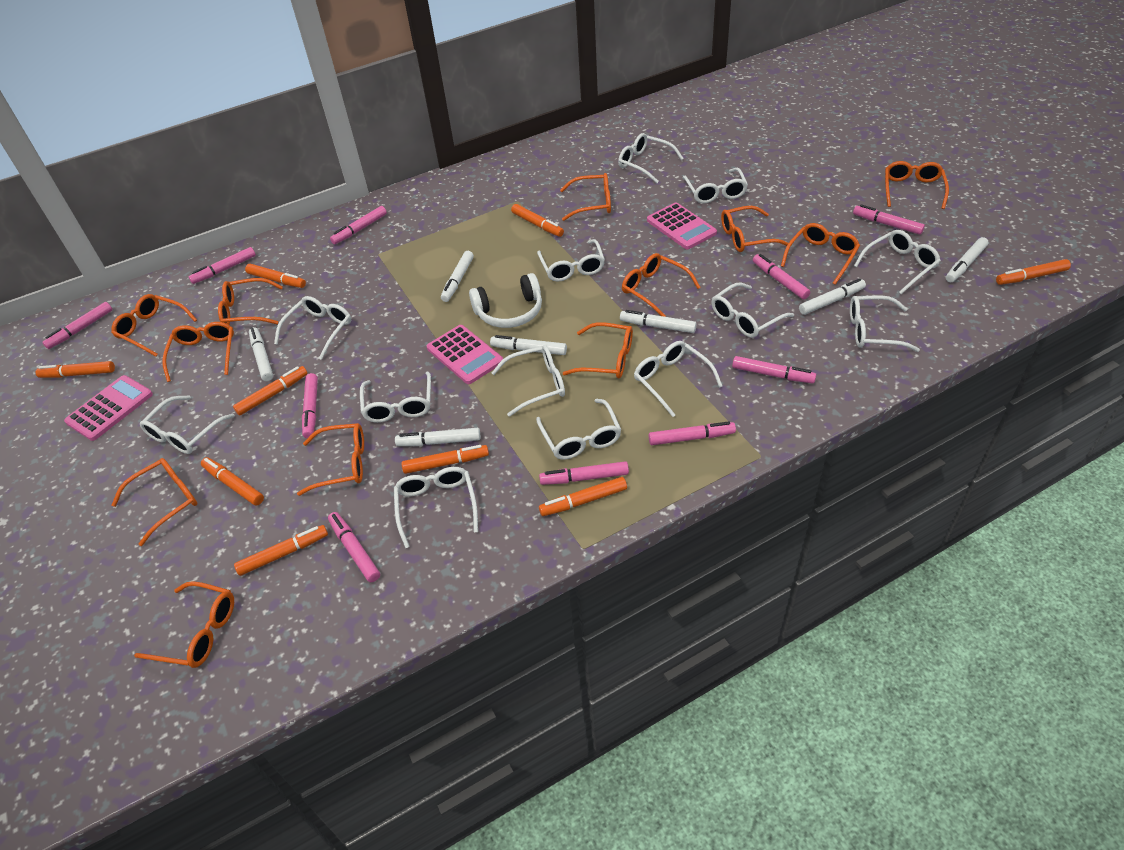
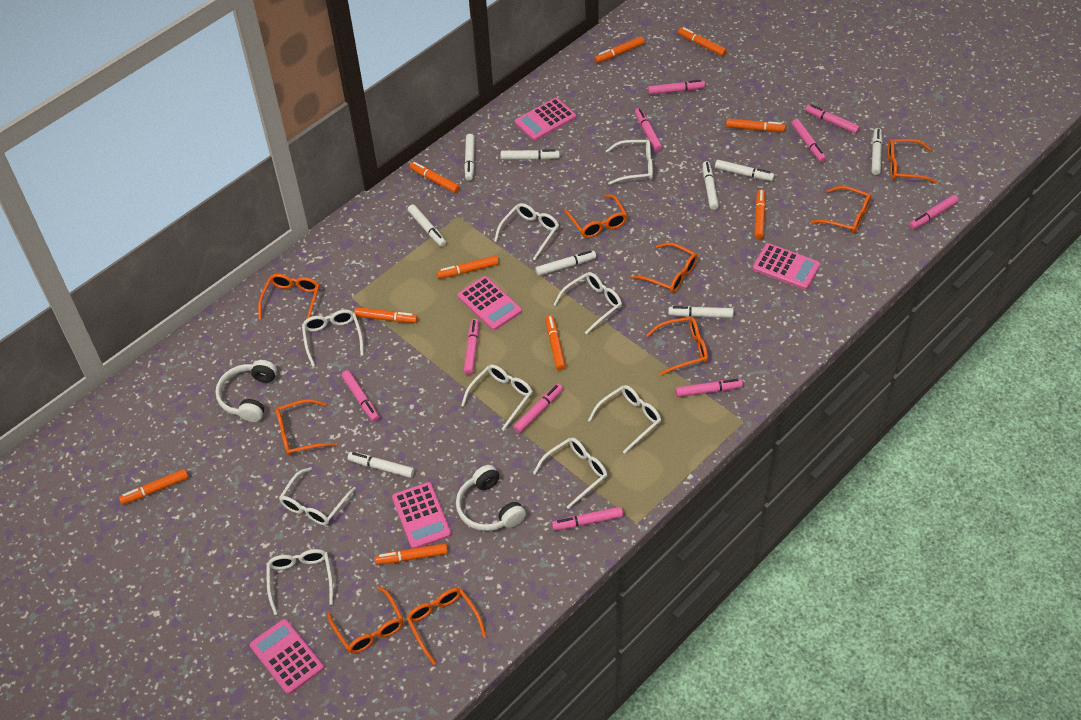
orange glasses: [111,294,197,357] [112,458,197,546] [134,581,234,668] [162,322,234,382] [218,278,283,325] [297,423,364,496] [560,173,611,221] [563,322,633,378] [622,253,701,317] [721,206,788,252] [781,223,860,285] [885,161,949,209] = 12 -> [258,274,319,320] [276,399,338,456] [327,586,403,654] [406,588,486,665] [564,194,627,238] [632,243,697,293] [646,317,708,375] [811,186,871,233] [888,139,937,183] = 9
orange marker: [35,361,115,378] [201,457,264,506] [233,366,308,416] [234,525,328,576] [245,264,306,288] [401,445,489,474] [511,204,564,237] [539,477,627,516] [996,259,1071,285] = 9 -> [119,469,188,505] [354,307,418,323] [375,543,448,565] [409,162,460,193] [437,256,499,279] [546,315,566,371] [595,36,645,63] [678,27,727,56] [726,119,785,132] [754,189,766,239] = 10
pink calculator: [64,375,153,441] [427,325,503,384] [647,202,717,249] = 3 -> [250,619,324,695] [392,482,451,548] [458,276,522,330] [515,98,576,141] [753,243,821,290] = 5
white glasses: [140,395,235,454] [274,296,351,360] [360,372,431,423] [394,467,478,548] [492,345,565,417] [536,399,621,460] [537,239,605,282] [618,133,684,183] [634,341,722,417] [682,168,748,203] [711,282,794,338] [850,295,920,352] [854,230,941,294] = 13 -> [266,549,333,615] [279,467,356,525] [302,310,364,367] [461,365,533,430] [494,203,559,260] [533,438,607,509] [553,272,622,334] [588,385,661,454] [606,139,653,185] = 9
white headphones: [469,273,542,328] = 1 -> [215,360,277,422] [456,465,526,531] = 2
white marker: [249,327,273,381] [395,428,480,446] [441,251,474,302] [490,335,567,355] [620,310,697,333] [799,278,866,315] [946,237,989,282] = 7 -> [348,452,414,478] [408,204,446,247] [464,134,475,181] [501,149,560,160] [535,250,596,276] [668,306,734,318] [703,161,719,210] [715,160,774,181] [872,128,882,175] = 9

